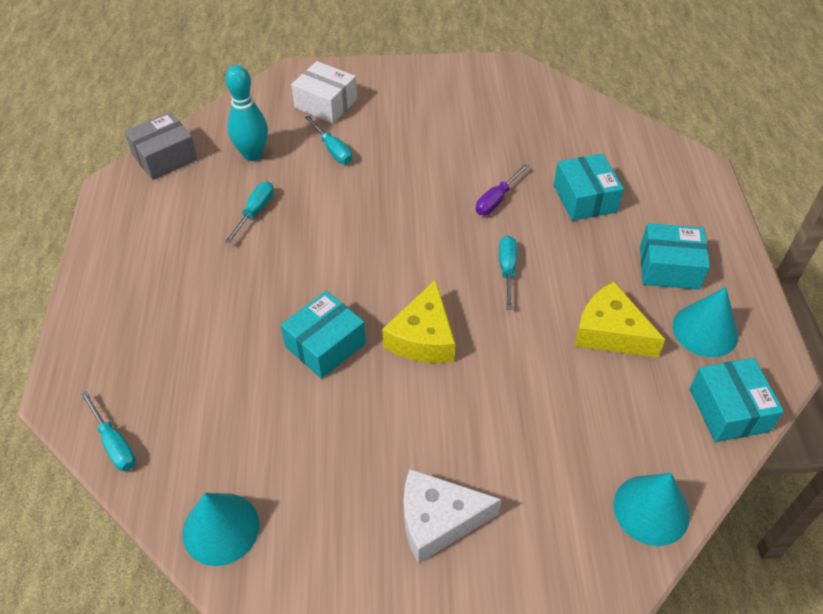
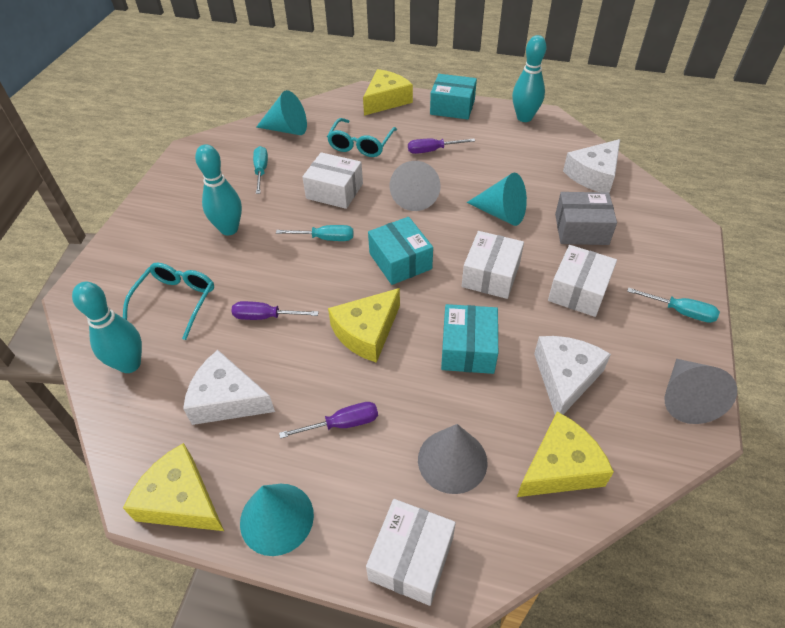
grey cone: none = 0 -> [390,161,441,211] [418,424,487,494] [665,359,737,424] = 3
purple screwdriver: [476,163,529,215] = 1 -> [231,301,319,320] [279,402,378,439] [408,138,475,154] = 3
turquoise bowling pin: [225,65,268,161] = 1 -> [72,282,142,373] [195,144,242,236] [512,35,547,122] = 3
turquoise box: [281,291,366,379] [554,154,624,221] [640,223,710,290] [689,358,784,442] = 4 -> [368,217,433,285] [430,74,477,120] [441,304,498,374] = 3
turquoise glasses: none = 0 -> [123,263,214,340] [327,118,397,157] = 2
turquoise screwdriver: [81,391,136,471] [225,182,274,244] [305,116,352,164] [499,236,517,310] = 4 -> [253,146,268,194] [276,225,354,241] [627,288,720,323] = 3
white box: [291,61,357,124] = 1 -> [303,152,363,209] [366,499,456,606] [462,231,524,299] [548,245,617,317] = 4
white cheese: [404,469,501,564] = 1 -> [183,350,275,425] [534,336,611,415] [563,139,620,193] = 3
yellow cheese: [382,279,455,363] [575,282,665,358] = 2 -> [123,443,224,531] [328,288,400,363] [363,69,413,116] [517,412,614,497] = 4

